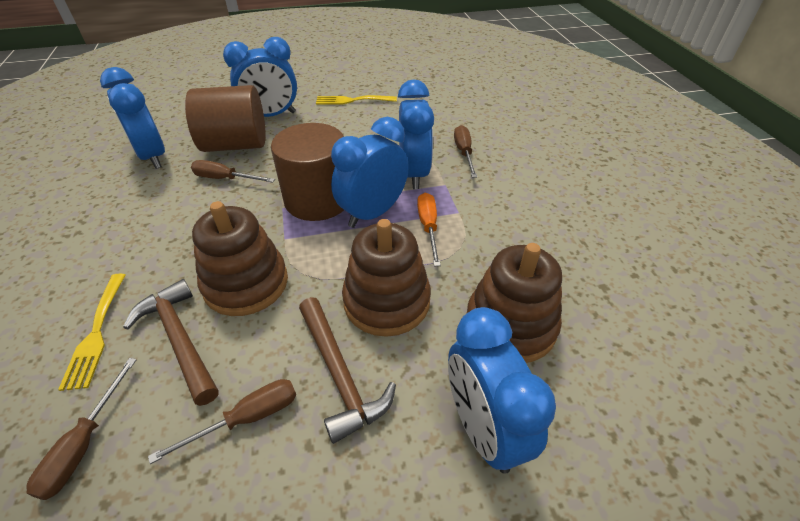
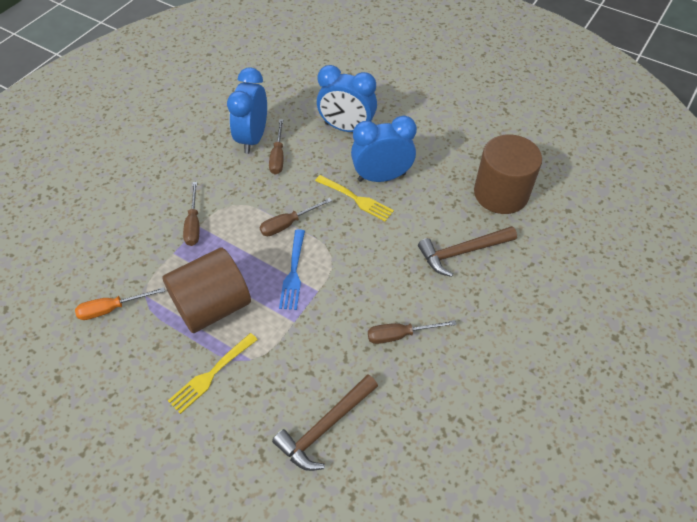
blue clock: [100,67,165,169] [223,37,297,117] [331,117,409,228] [398,79,434,189] [448,307,556,474] = 5 -> [227,67,267,154] [317,65,377,132] [351,115,417,182] = 3
blue fork: none = 0 -> [279,229,305,310] = 1
brown stacking toy: [192,201,288,316] [342,219,431,337] [466,243,562,363] = 3 -> none = 0

